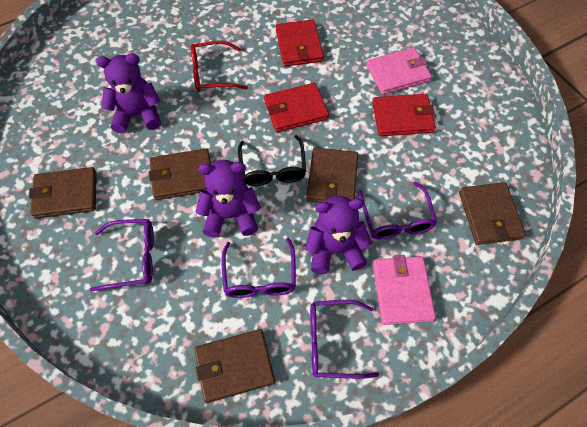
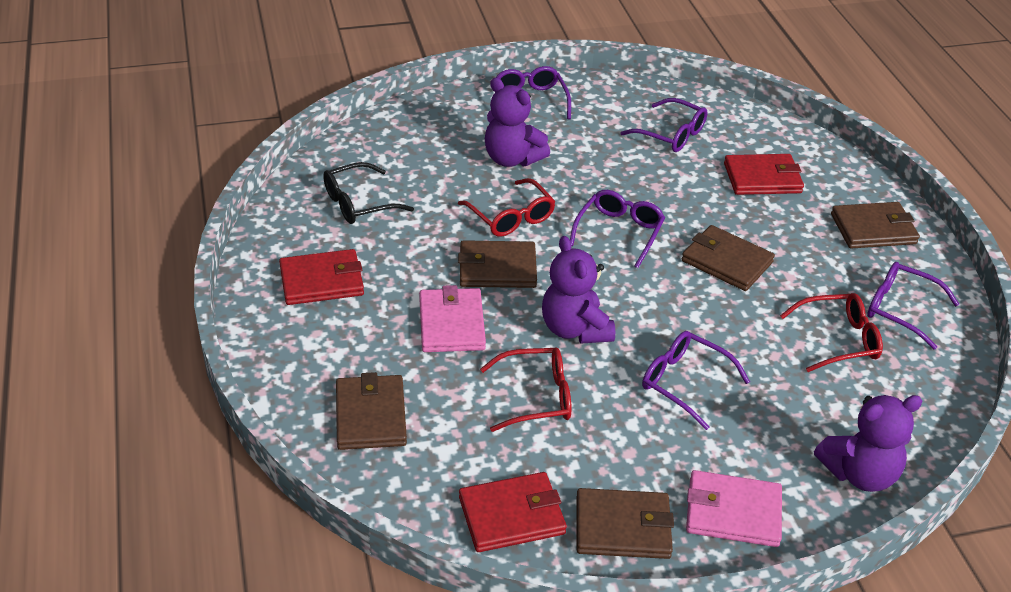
purple glasses: [90,219,154,292] [221,238,296,298] [310,300,379,379] [358,181,437,240] = 4 -> [496,66,571,119] [570,190,665,268] [620,98,708,152] [642,331,750,430] [867,262,959,350] = 5
red glasses: [191,41,248,92] = 1 -> [458,178,556,237] [480,347,572,432] [780,293,883,372] = 3

